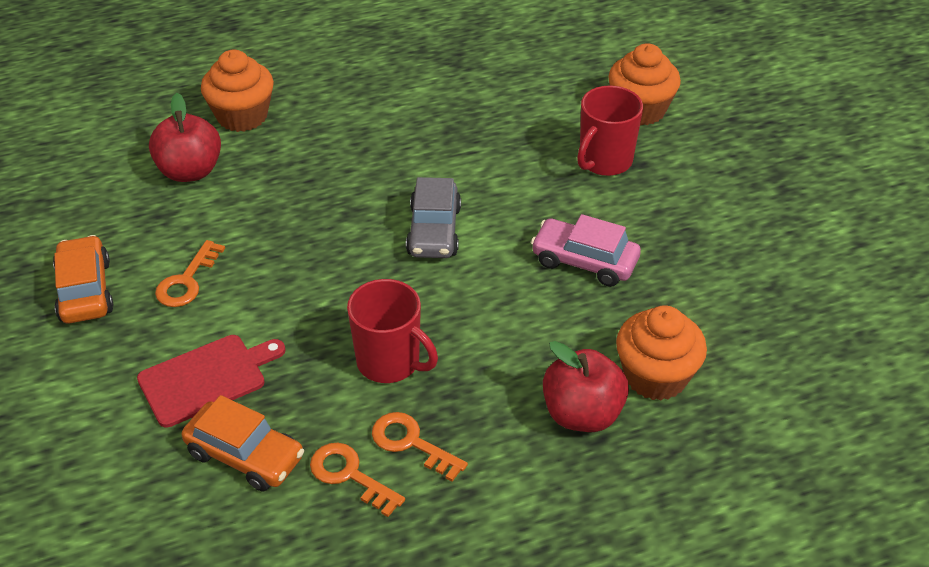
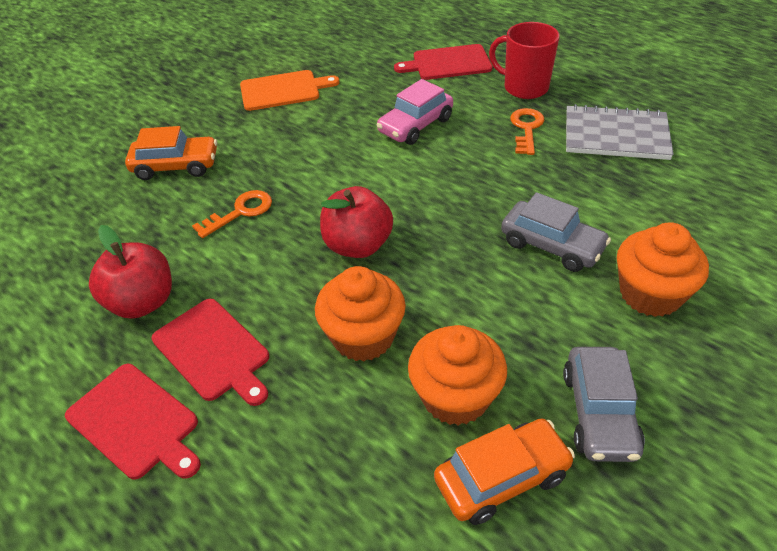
grey car: [406,177,461,258] = 1 -> [501,192,611,272] [563,347,645,462] = 2
grey notebook: none = 0 -> [566,104,674,160] = 1
orange cutting board: none = 0 -> [240,70,339,111] = 1
orange key: [155,240,225,307] [310,443,405,517] [372,412,468,482] = 3 -> [192,190,272,238] [510,108,545,155] = 2
red cutting board: [137,335,286,428] = 1 -> [65,364,201,480] [151,299,269,406] [394,44,492,80] = 3
red mug: [347,279,438,383] [577,85,643,176] = 2 -> [489,22,559,99] = 1

